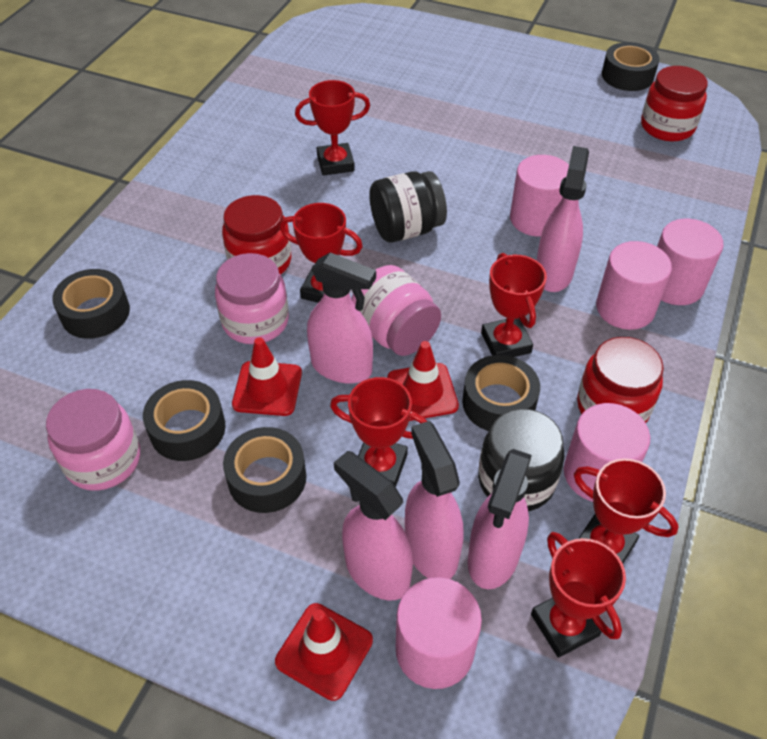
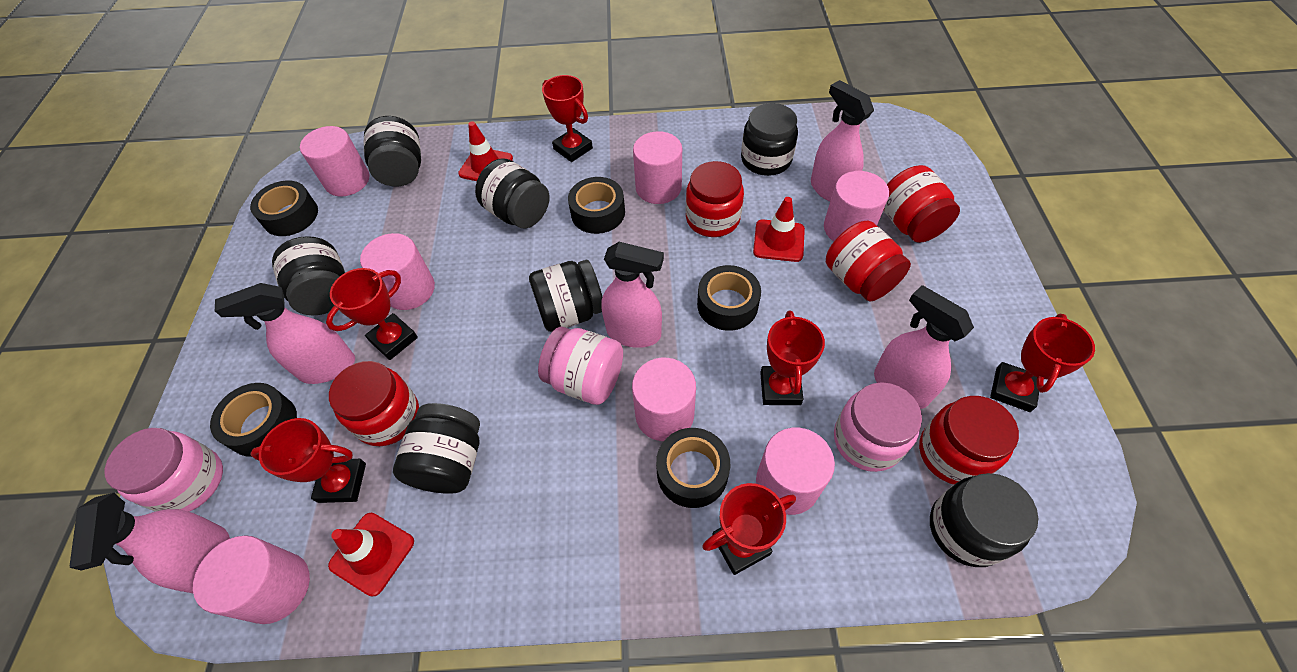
black jar: [369,171,447,242] [478,409,565,511] = 2 -> [272,236,345,315] [364,116,421,186] [393,403,480,494] [475,158,550,229] [529,260,602,332] [741,103,798,176] [930,473,1038,567] = 7
pink cylinder: [396,577,482,689] [510,155,569,237] [564,403,650,502] [596,241,672,330] [657,219,724,305] = 5 -> [193,535,310,624] [300,126,369,196] [360,233,435,310] [632,358,696,441] [633,131,682,204] [756,428,835,515] [824,171,889,241] = 7
red jar: [222,195,292,275] [577,337,664,423] [641,66,708,141] = 3 -> [329,361,419,446] [686,161,744,237] [826,221,911,301] [884,165,960,243] [919,396,1019,485] = 5

